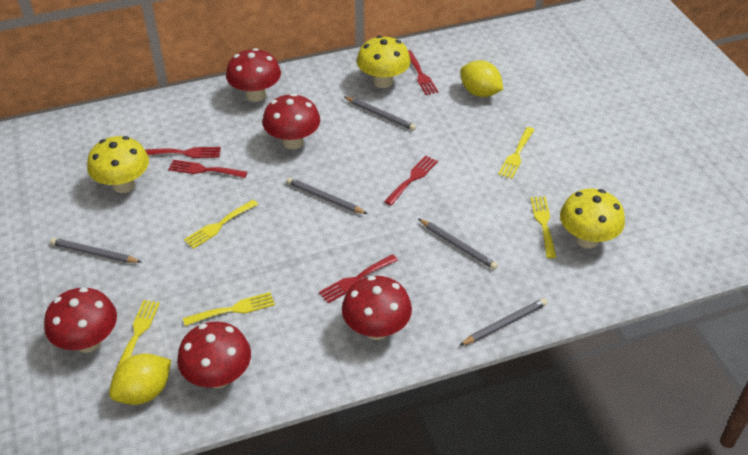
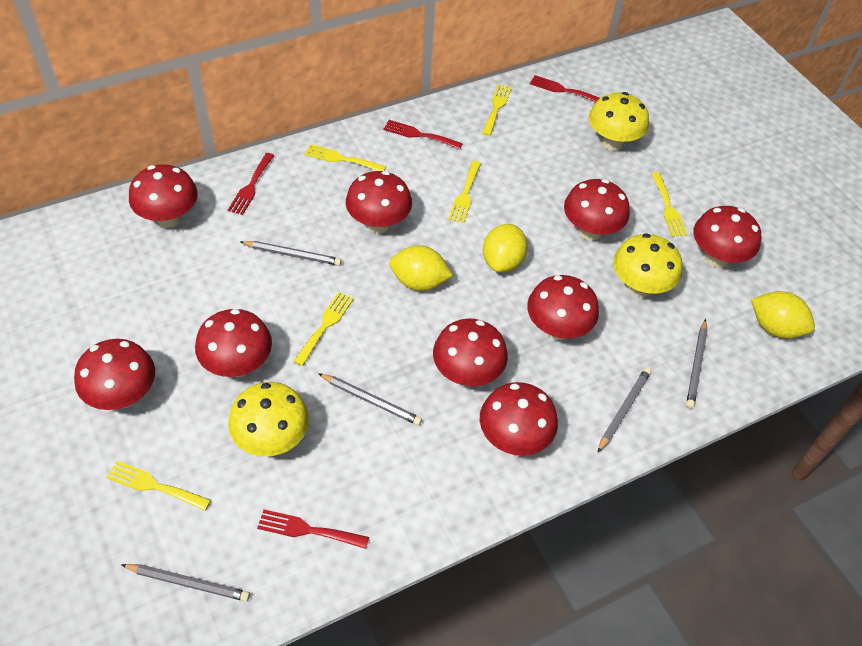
red fork: [145,147,221,158] [168,160,247,178] [319,254,398,303] [384,156,438,205] [408,50,438,95] = 5 -> [228,153,275,215] [257,509,369,549] [383,120,463,149] [530,75,600,102] = 4
red mushroom: [44,287,117,353] [177,322,251,388] [226,48,281,102] [262,93,320,149] [342,276,412,340] = 5 -> [74,339,155,410] [129,164,198,228] [195,309,272,377] [346,171,412,233] [433,319,508,386] [480,382,558,456] [527,275,599,340] [564,179,630,241] [693,206,761,268] = 9
yellow fork: [115,300,160,371] [183,292,275,326] [184,200,258,249] [498,127,534,179] [530,197,556,258] = 5 -> [106,461,211,511] [293,292,354,366] [304,144,386,171] [448,161,481,223] [482,84,512,136] [651,172,688,237] = 6
yellow lemon: [109,354,171,405] [460,60,503,97] = 2 -> [389,245,453,291] [483,224,528,272] [751,291,815,339] = 3

